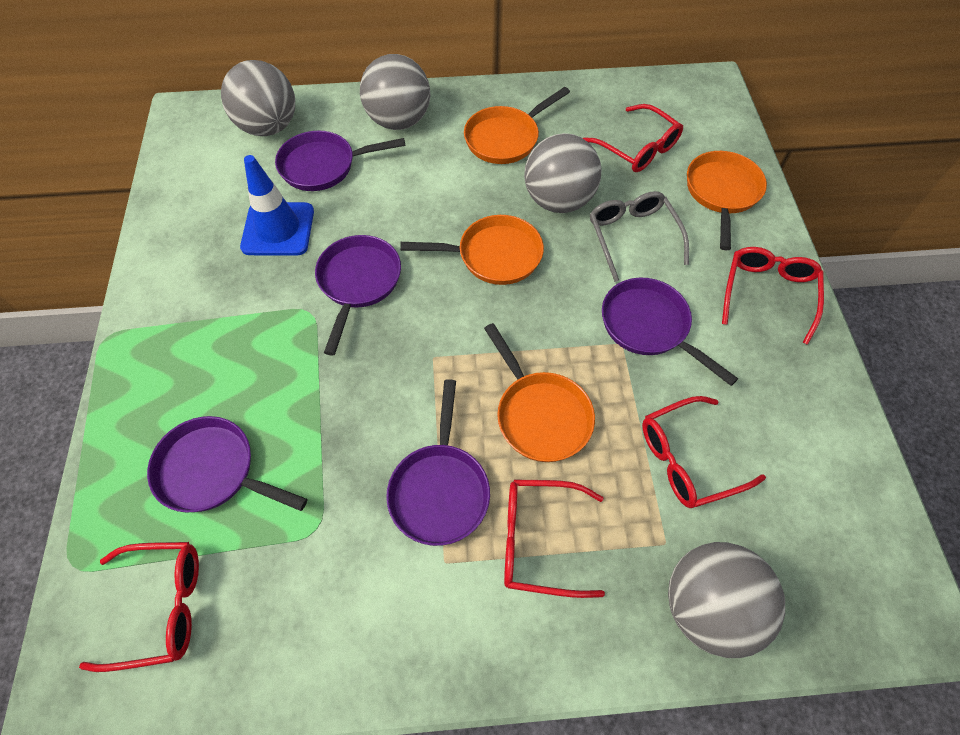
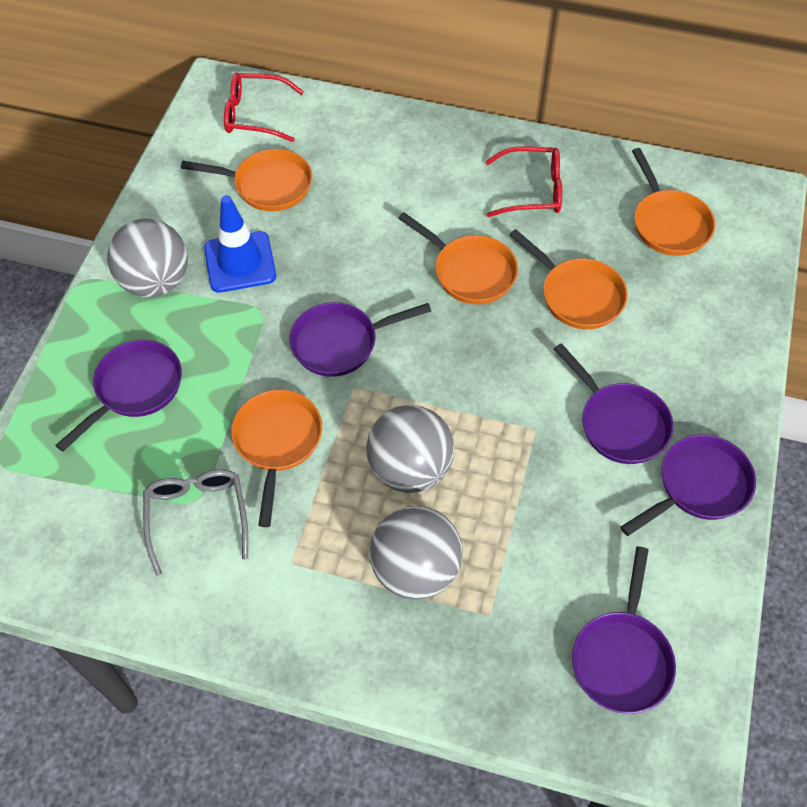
grey ball: [221,60,295,136] [360,54,430,130] [524,133,601,213] [668,542,785,658] = 4 -> [107,218,188,298] [366,405,454,493] [370,506,463,600] = 3
orange pan: [400,215,544,285] [464,87,570,164] [484,323,595,462] [687,151,767,250] = 4 -> [181,149,312,211] [231,390,322,527] [398,212,518,304] [509,229,628,329] [632,148,715,256] = 5
red glasses: [79,542,199,672] [504,479,605,598] [583,104,683,172] [642,396,766,508] [722,247,824,345] = 5 -> [224,73,304,142] [485,146,562,217] = 2

